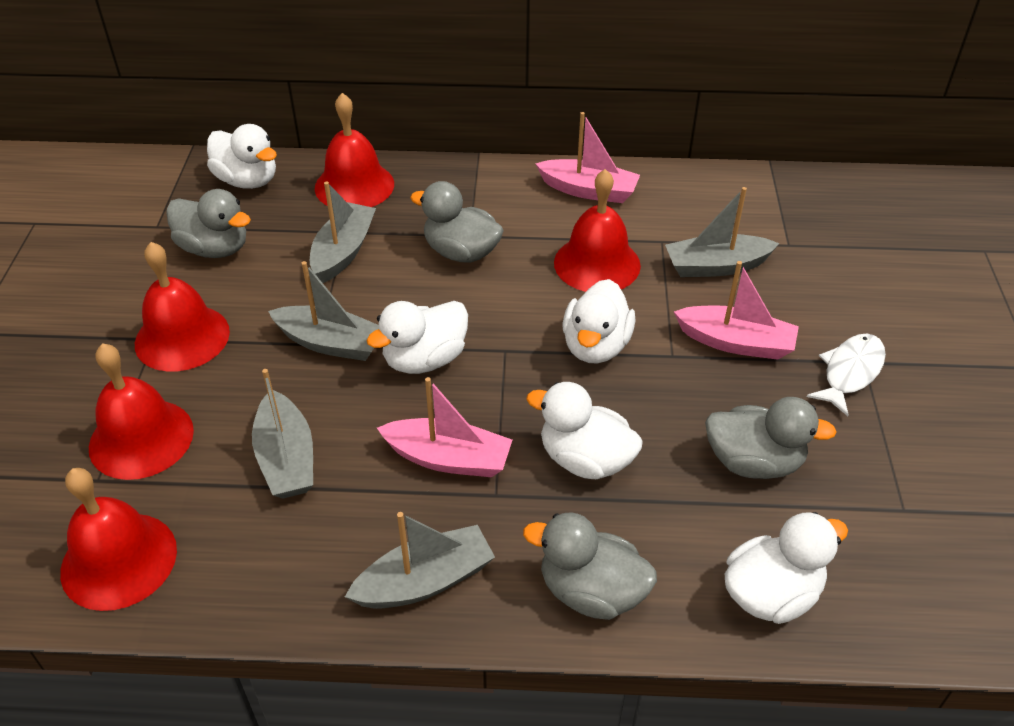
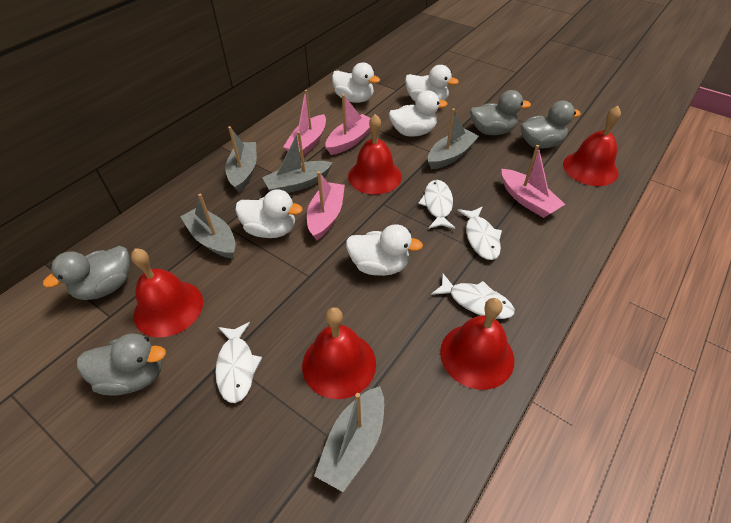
pink boat: [377,377,512,477] [535,112,640,203] [674,261,799,360] = 3 -> [283,90,326,158] [307,171,345,240] [325,94,371,155] [502,145,565,218] = 4
white fish: [807,334,886,416] = 1 -> [215,322,262,403] [418,180,455,229] [431,273,515,319] [458,206,502,260] = 4

